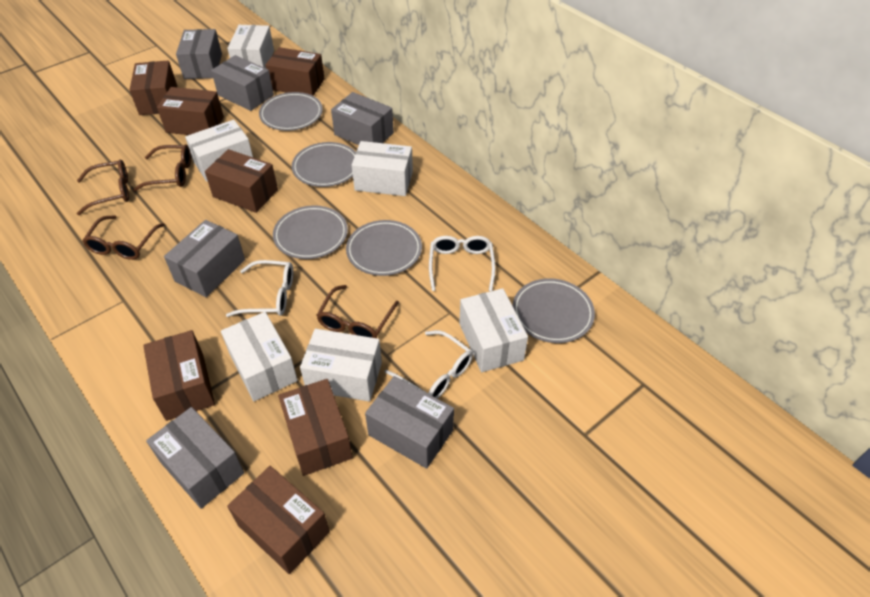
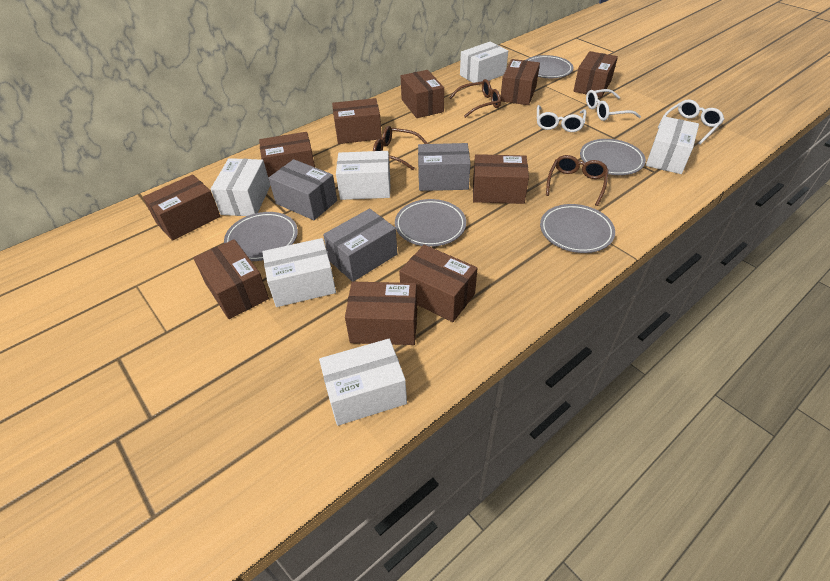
brown box: [129,60,177,115] [143,330,215,421] [157,87,224,135] [205,149,278,213] [227,466,330,574] [265,47,325,96] [278,379,353,476] = 7 -> [143,174,220,241] [193,239,269,319] [259,132,315,182] [332,98,382,144] [345,281,417,345] [399,245,477,322] [401,70,444,118] [473,154,529,204] [501,59,540,105] [573,51,618,98] = 10
brown glasses: [77,160,129,215] [82,215,165,260] [133,144,191,192] [316,285,399,338] = 4 -> [373,126,428,170] [449,79,501,118] [546,155,609,206] = 3
grey box: [146,407,244,509] [164,220,245,297] [176,29,222,79] [211,55,274,111] [331,92,394,145] [365,376,454,469] = 6 -> [269,159,337,220] [323,209,397,282] [418,143,471,191] = 3

